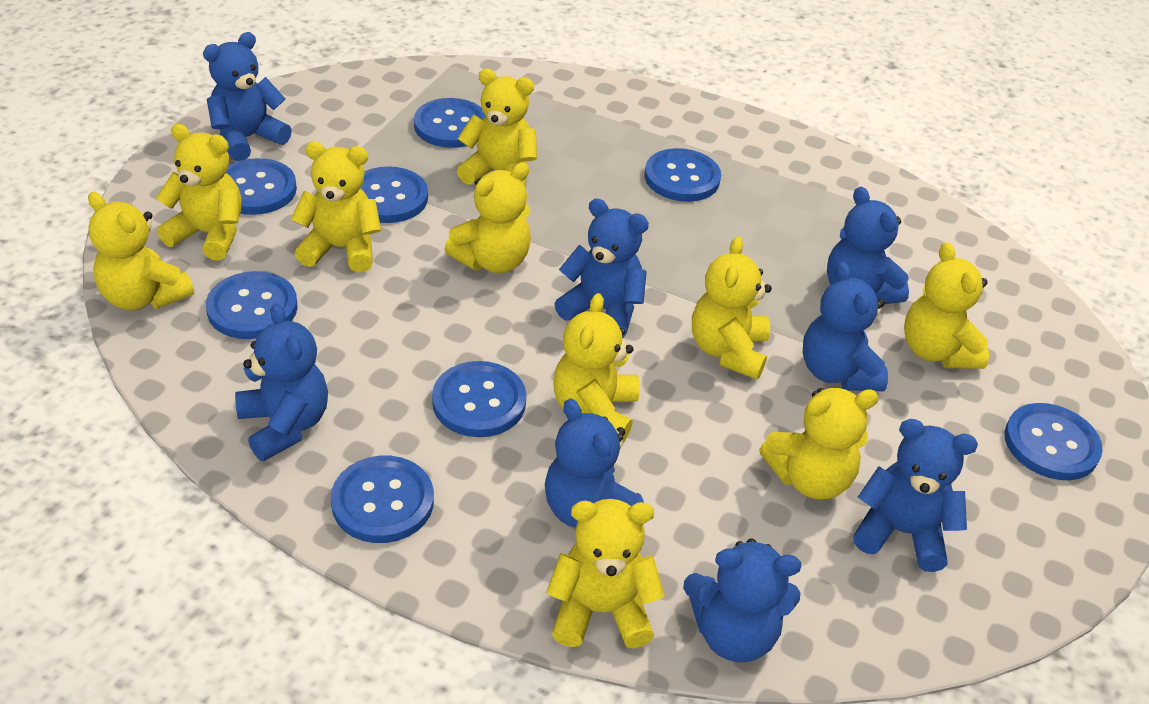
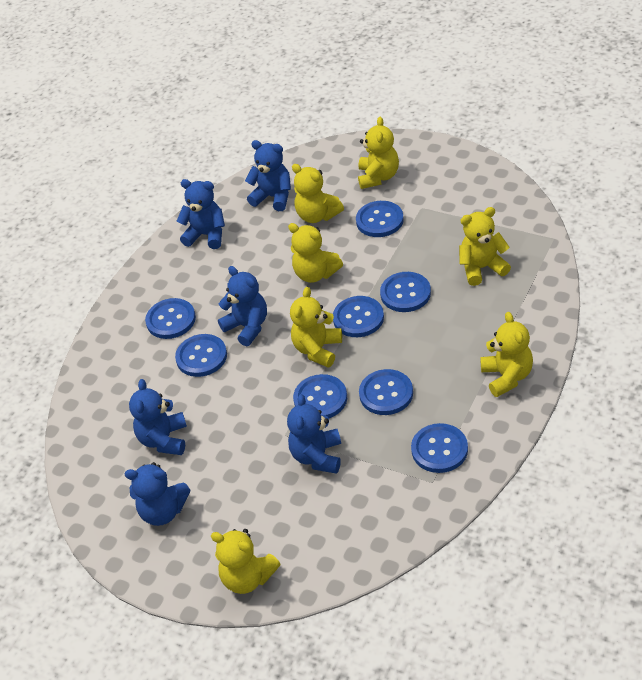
blue teddy bear: [203,32,292,162] [235,303,328,462] [545,398,644,527] [554,198,649,338] [683,538,801,662] [803,262,888,392] [827,187,909,304] [853,419,978,572] = 8 -> [124,462,190,526] [129,379,187,455] [177,179,225,249] [218,266,267,346] [245,140,291,211] [287,394,341,474] = 6
yellow teddy bear: [88,192,194,310] [156,124,241,261] [291,141,381,273] [444,163,531,273] [457,69,537,187] [547,499,665,649] [553,293,640,443] [692,236,772,379] [759,388,879,499] [904,242,989,369] = 10 -> [211,529,281,594] [288,223,343,283] [290,287,342,368] [292,164,344,223] [358,117,399,189] [459,207,511,286] [480,312,533,397] = 7

